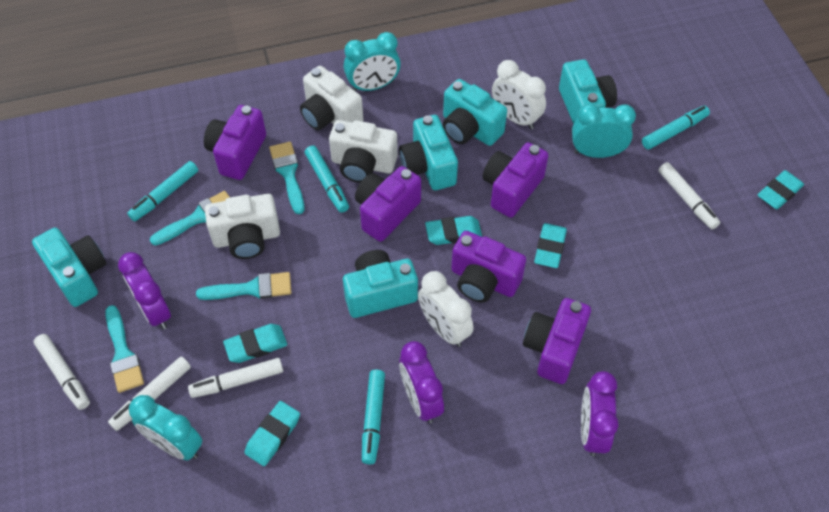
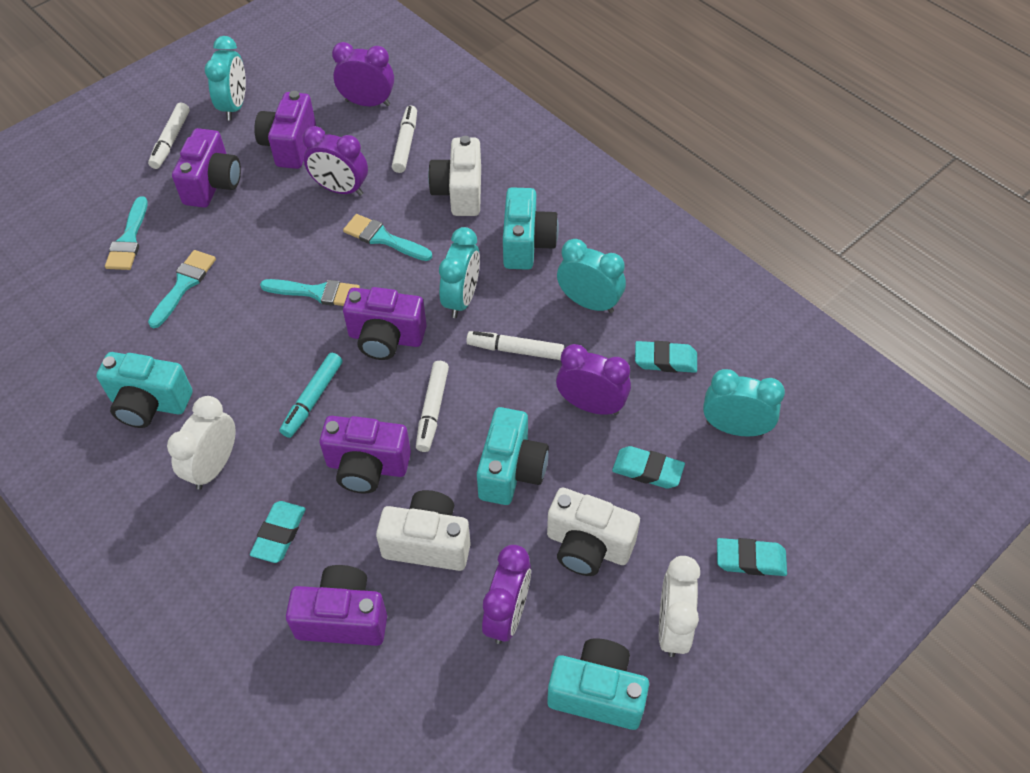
purple clock: [118,252,171,330] [399,341,444,423] [581,371,619,456] = 3 -> [303,126,368,196] [332,42,394,106] [482,545,531,644] [556,344,631,415] = 4
turquoise camera: [32,228,107,307] [343,250,418,318] [399,115,458,190] [443,79,507,146] [559,59,617,124] = 5 -> [96,352,193,428] [477,407,549,505] [503,187,559,270] [547,638,649,730] = 4
turquoise clock: [129,395,202,460] [344,32,401,91] [572,104,636,158] = 3 -> [204,36,246,120] [439,227,480,318] [557,239,626,313] [703,369,785,436] = 4
turquoise eraser: [223,324,287,363] [244,401,300,466] [425,216,482,245] [534,223,567,268] [758,170,804,209] = 5 -> [250,501,306,563] [612,446,685,488] [635,341,697,373] [717,538,787,576] = 4
turquoise marker: [127,161,198,221] [305,145,349,213] [362,370,385,464] [642,106,710,150] = 4 -> [279,353,343,438] = 1

